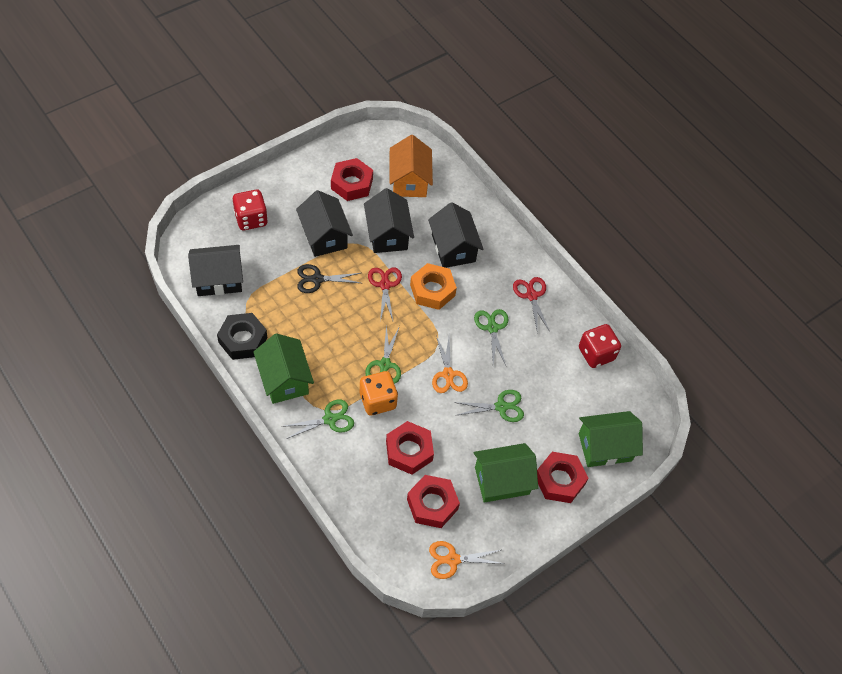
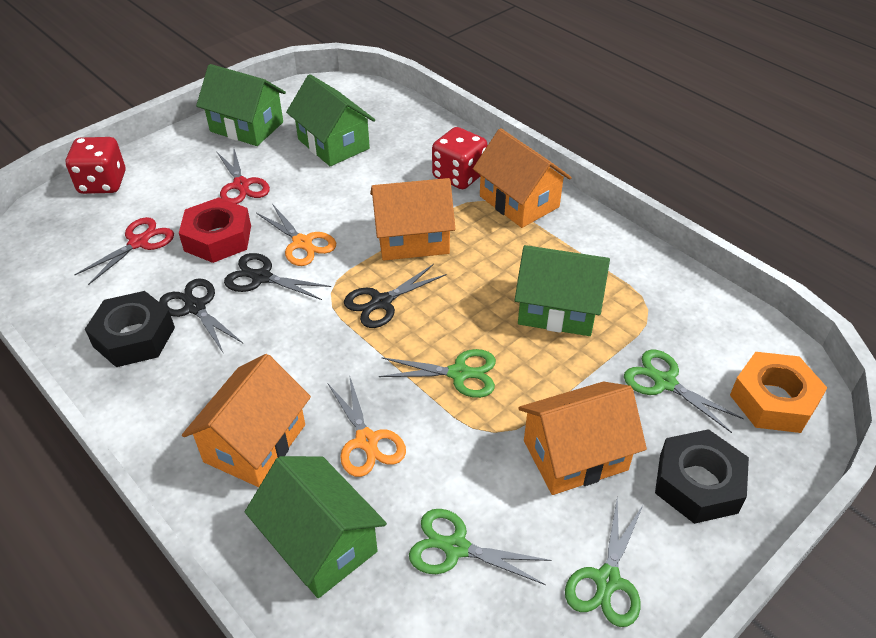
black house: [188,245,243,296] [296,190,353,257] [364,188,414,253] [428,202,484,268] = 4 -> none = 0
black nut: [217,313,267,360] = 1 -> [85,291,175,367] [655,429,749,524] = 2
black scissors: [297,264,361,293] = 1 -> [159,278,244,354] [224,253,331,300] [344,264,446,328] = 3
green house: [254,333,314,404] [474,443,538,503] [579,411,643,467] = 3 -> [196,64,286,146] [245,456,387,598] [286,74,375,166] [514,245,610,336] = 4
orange dice: [360,371,398,416] = 1 -> none = 0
orange house: [389,135,433,197] = 1 -> [182,354,311,487] [370,178,456,260] [473,128,572,228] [518,382,647,495] = 4
red nut: [331,158,373,201] [386,421,434,475] [407,475,460,528] [537,452,588,503] = 4 -> [179,197,251,263] = 1

